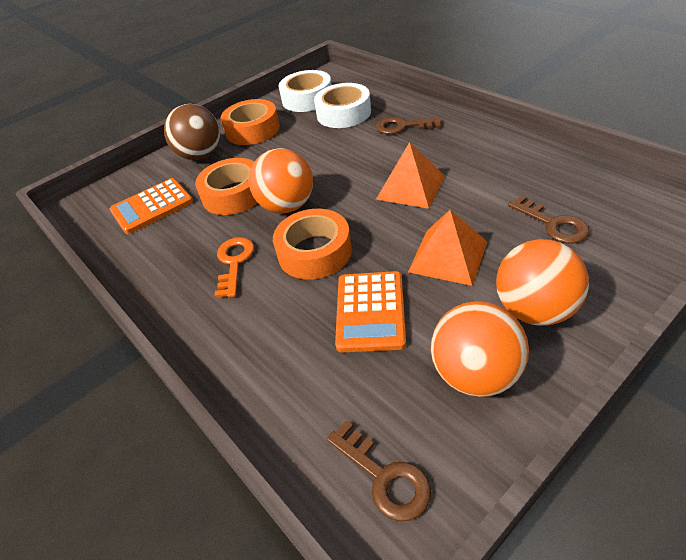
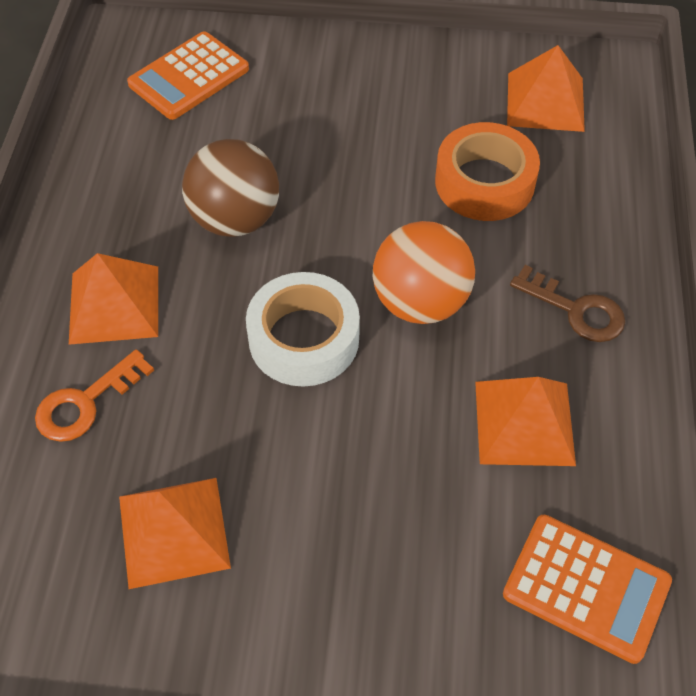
brown key: [327,420,431,521] [376,117,441,134] [508,195,589,244] = 3 -> [510,265,625,342] = 1
orange ball: [249,148,313,213] [431,301,529,397] [496,239,589,326] = 3 -> [373,221,475,324] = 1
orange pyramid: [376,142,445,209] [408,210,487,286] = 2 -> [69,253,158,345] [119,478,231,589] [475,377,576,466] [507,45,585,132] = 4
orange tape: [195,158,257,215] [220,99,280,145] [273,209,352,279] = 3 -> [435,122,540,221] = 1
white tape: [279,70,332,112] [314,83,371,128] = 2 -> [246,272,360,386] = 1

